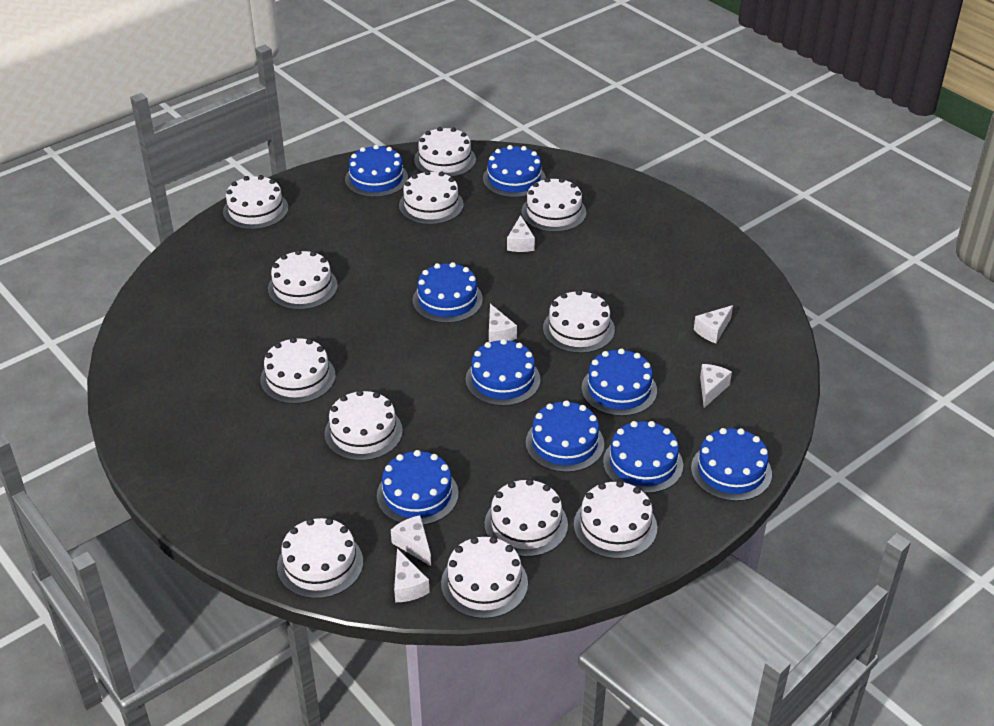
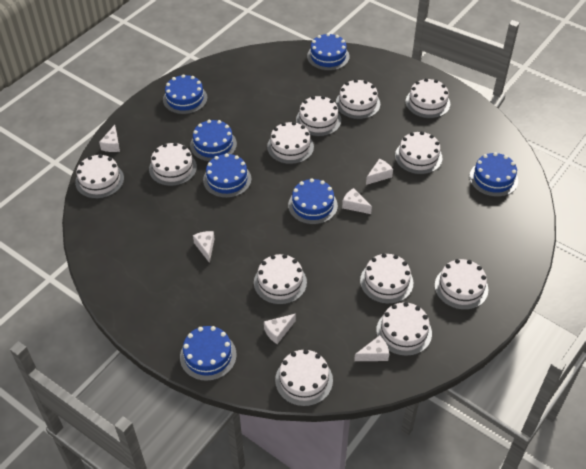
blue cake: [345,145,408,197] [377,450,459,525] [413,262,483,323] [466,339,541,406] [483,145,546,197] [526,400,604,472] [582,348,657,416] [603,421,683,493] [691,428,772,501] = 9 -> [163,74,207,114] [180,326,237,381] [190,120,237,162] [203,153,252,198] [288,178,338,225] [307,33,350,71] [469,152,518,197] = 7

